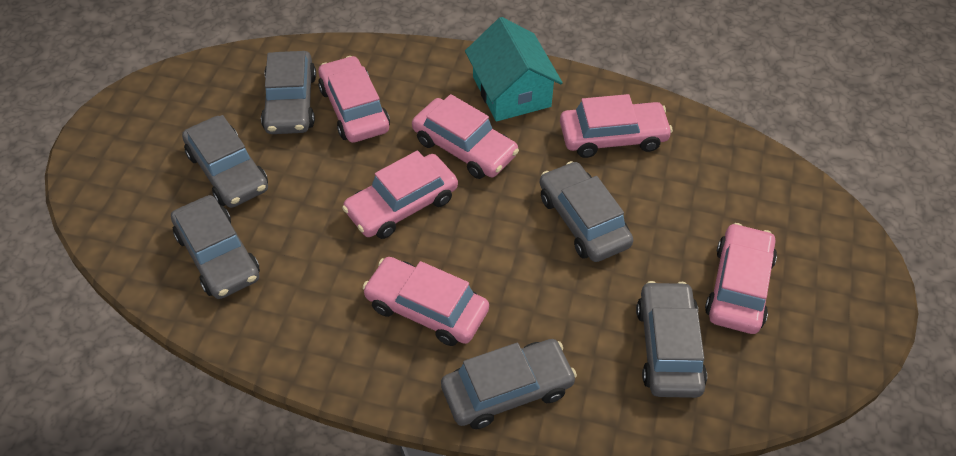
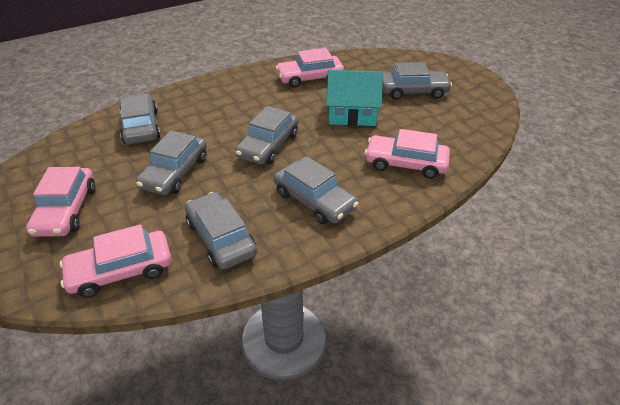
pink car: [318,56,390,143] [342,151,458,239] [363,257,489,346] [412,94,519,179] [560,94,673,158] [705,223,777,334] = 6 -> [26,167,96,237] [60,224,172,298] [276,48,344,88] [365,129,450,179] = 4

